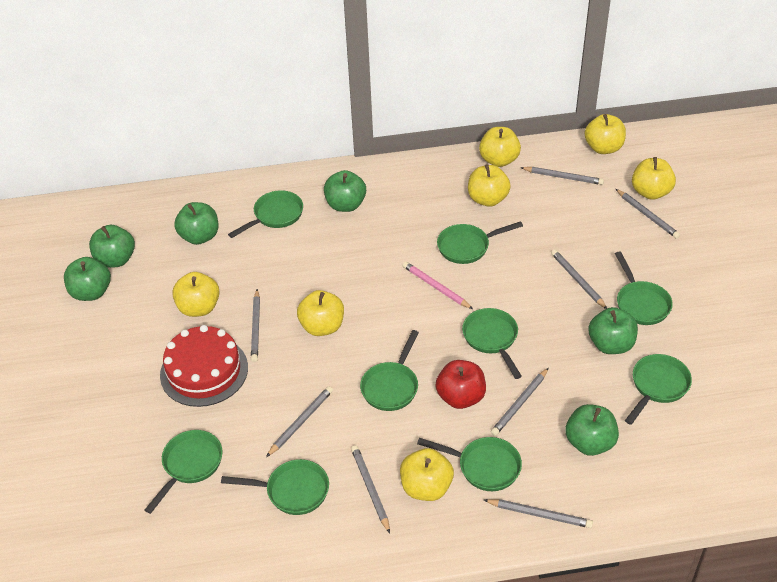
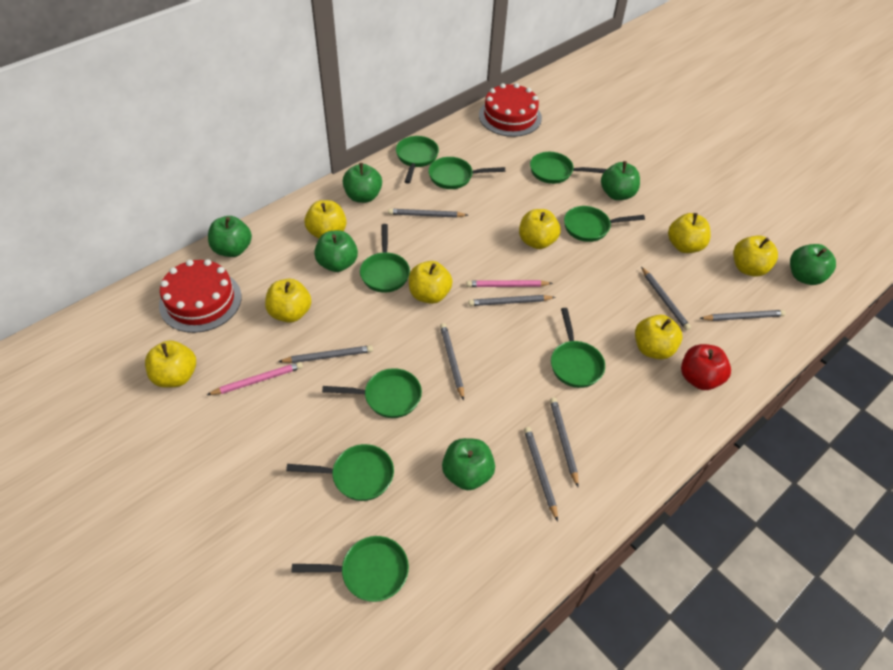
pink pencil: [402,262,473,309] = 1 -> [207,362,303,395] [466,280,553,287] = 2
red cake: [160,325,248,407] = 1 -> [159,259,242,333] [479,83,542,137] = 2
yellow apple: [172,272,220,317] [297,290,344,336] [400,448,454,501] [468,164,511,207] [479,127,521,167] [584,114,626,154] [632,157,676,200] = 7 -> [145,341,196,388] [265,279,311,323] [304,200,346,238] [409,261,453,304] [519,209,561,249] [635,315,683,359] [668,213,711,253] [733,236,778,277] = 8

